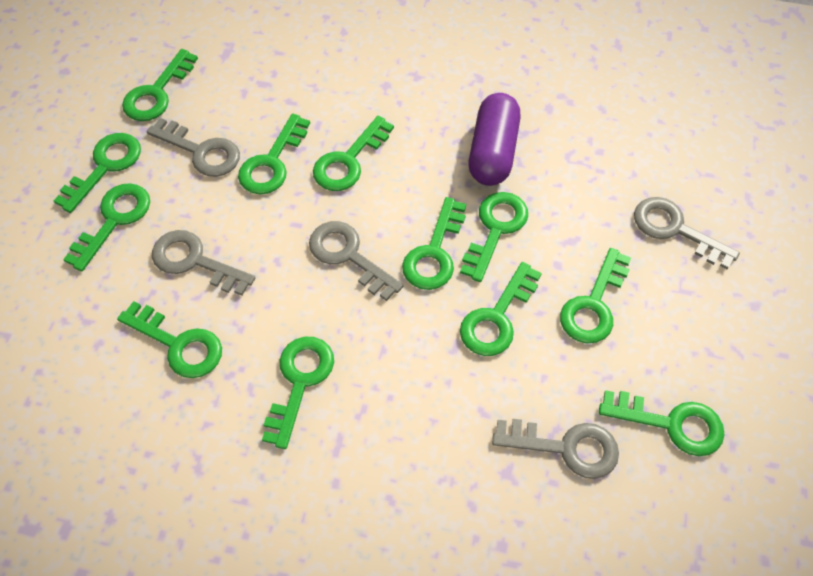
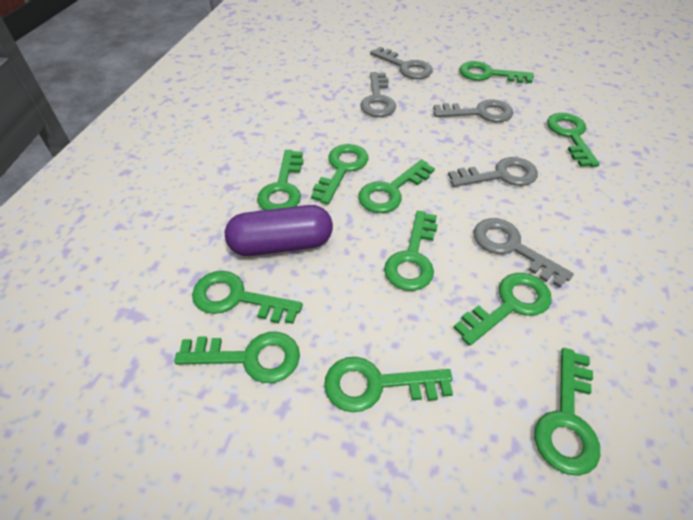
green key: [54,133,141,213] [63,183,150,272] [117,301,222,378] [122,49,198,121] [238,113,310,194] [262,337,334,449] [313,116,394,191] [402,197,466,290] [460,192,528,282] [460,262,542,356] [560,248,631,343] [599,390,725,456] = 12 -> [174,332,300,383] [192,271,303,324] [257,150,304,210] [311,144,369,204] [324,357,453,412] [358,159,435,213] [384,211,438,291] [453,273,552,346] [459,61,534,83] [534,348,600,476] [547,113,600,167] = 11

